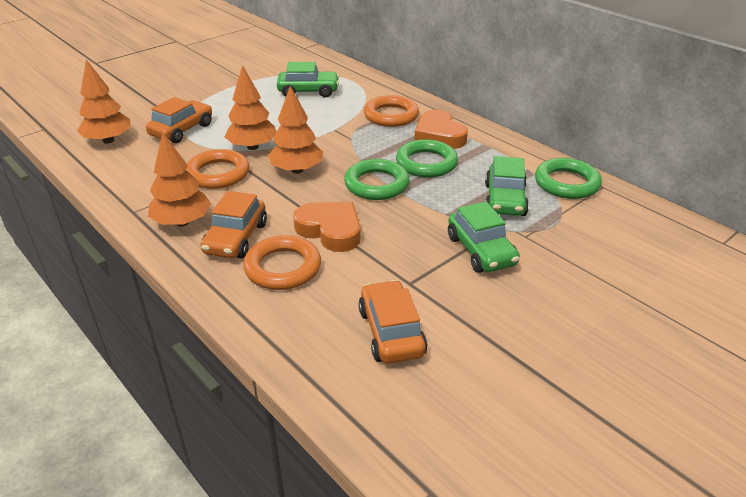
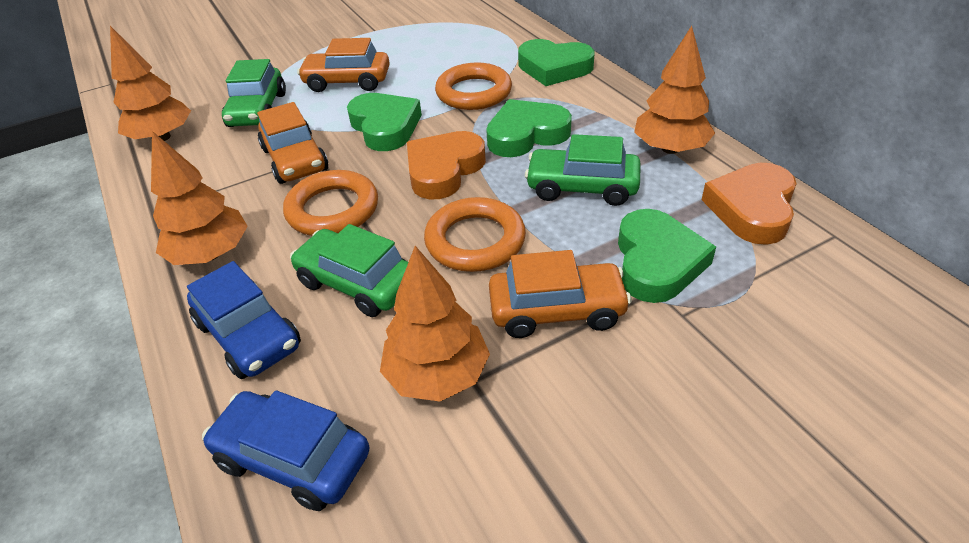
blue car: none = 0 -> [187,261,301,379] [202,390,370,511] = 2
green heart: none = 0 -> [347,93,422,151] [486,99,572,157] [518,39,594,86] [618,209,716,303] = 4
green ring: [344,159,410,200] [396,139,458,178] [535,158,602,199] = 3 -> none = 0

